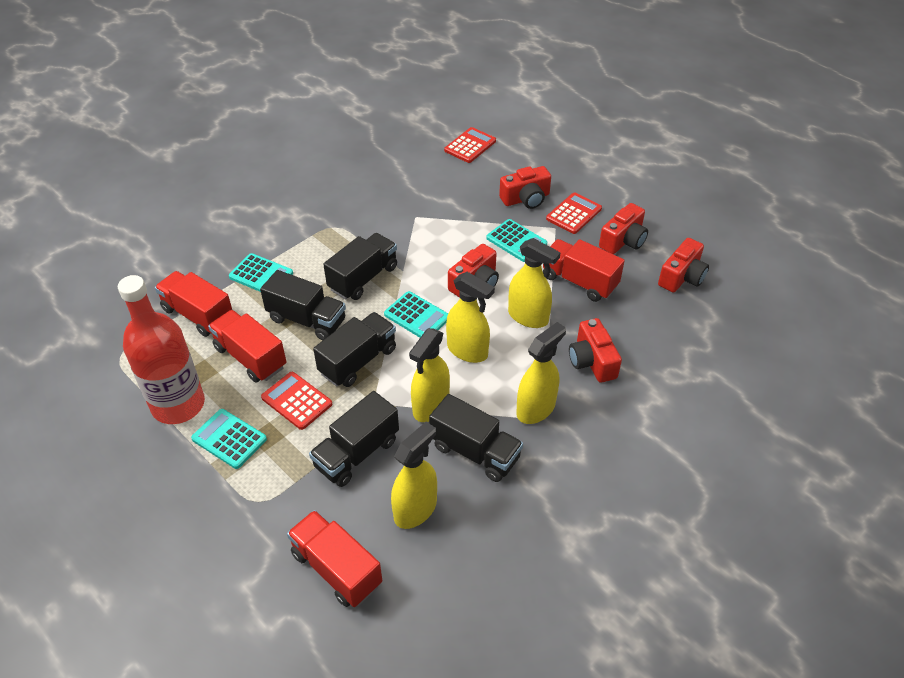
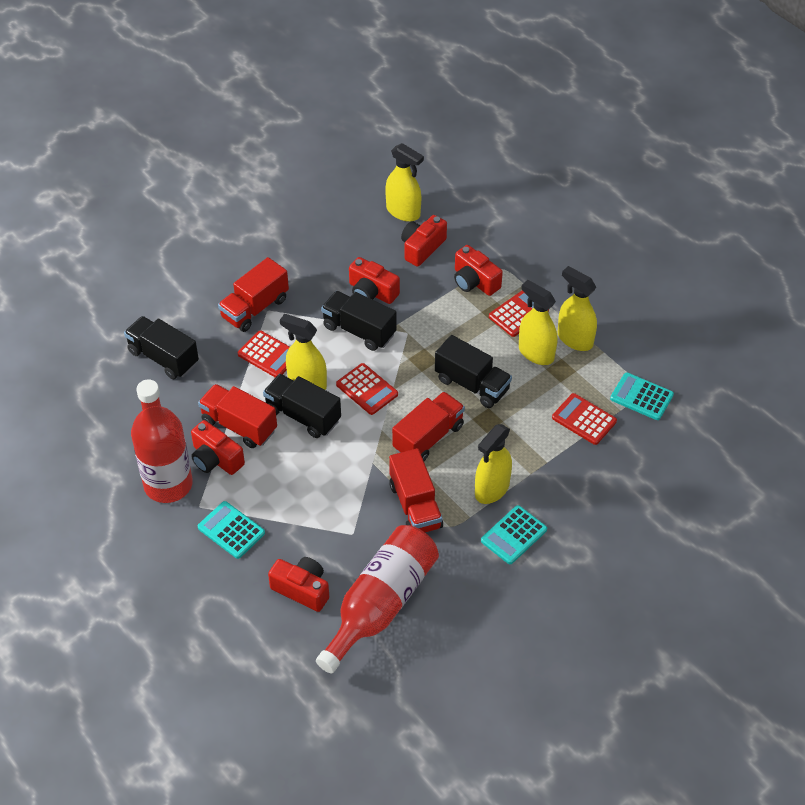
black truck: [260,270,346,341] [309,391,399,487] [313,312,396,387] [323,233,397,300] [429,394,523,482] = 5 -> [124,316,199,379] [263,374,341,438] [321,291,397,351] [435,335,512,408] = 4
red bottle: [118,275,205,424] = 1 -> [131,380,193,503] [316,525,439,673] = 2
red calculator: [261,372,332,430] [444,127,496,163] [546,192,602,234] = 3 -> [238,331,290,378] [336,363,398,415] [489,290,549,337] [552,393,617,445] = 4
turquoise calculator: [191,409,267,469] [229,253,293,292] [384,291,448,337] [486,219,547,262] = 4 -> [198,501,265,559] [481,505,547,564] [610,372,674,420] = 3

